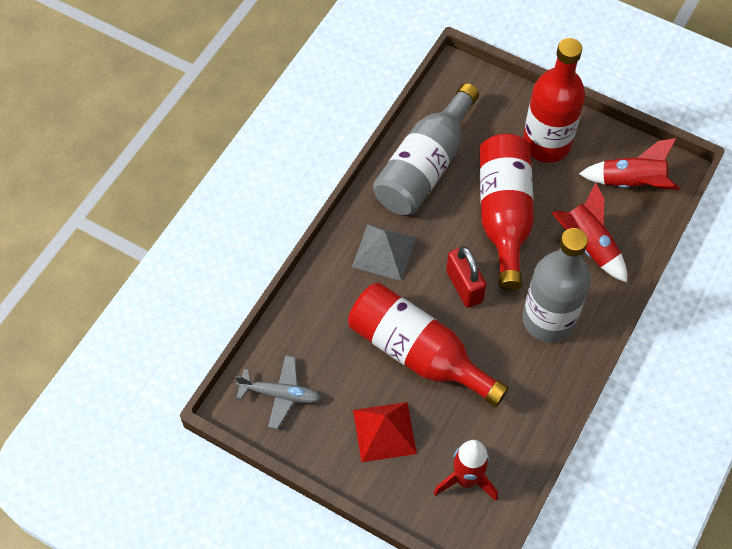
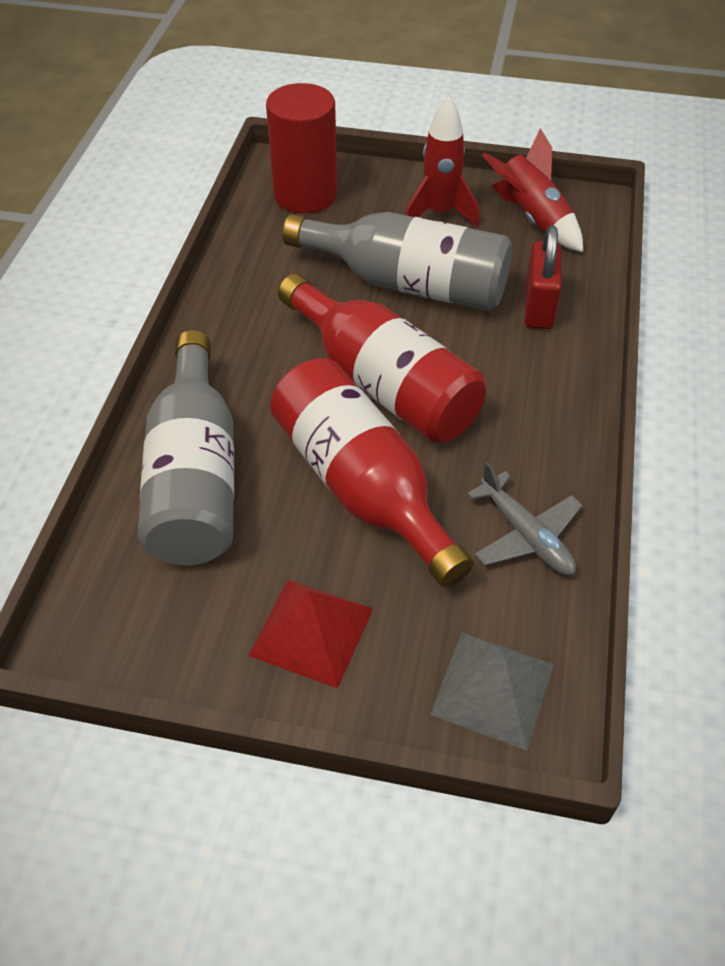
red bottle: [348,283,509,407] [479,134,534,291] [523,38,585,163] = 3 -> [270,358,474,588] [278,273,486,443] = 2
red cylinder: none = 0 -> [266,83,337,213] = 1
red rocket: [434,440,498,501] [552,182,627,282] [579,138,680,190] = 3 -> [406,96,479,227] [482,128,583,252] = 2

